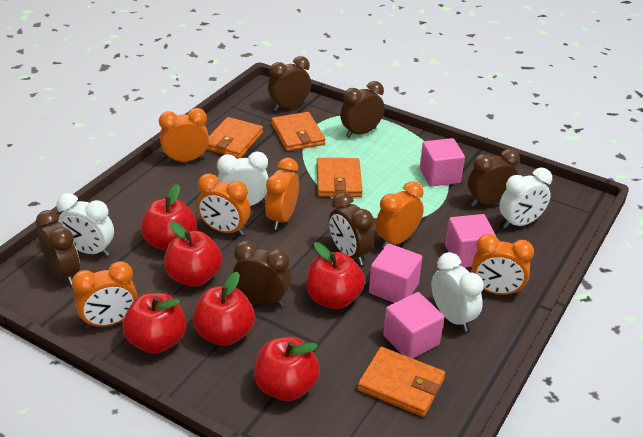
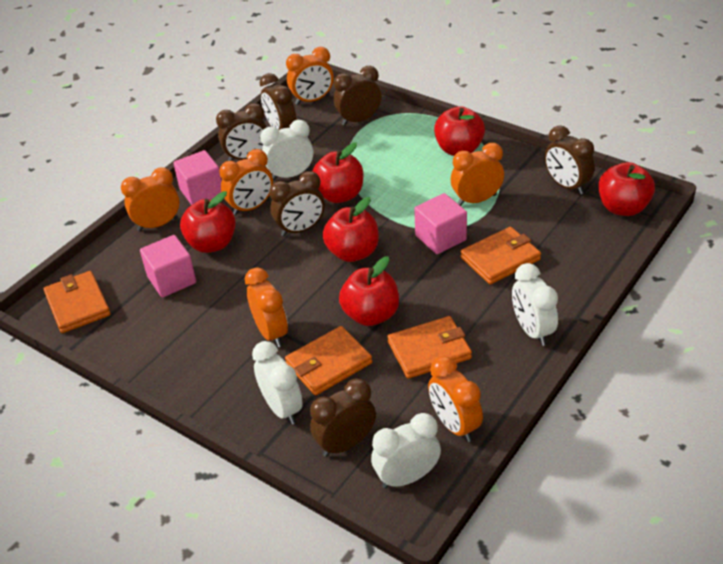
pink cube: [369,243,423,303] [383,292,444,359] [420,138,465,187] [445,214,496,268] = 4 -> [140,235,196,297] [173,150,222,205] [414,193,467,254] = 3

